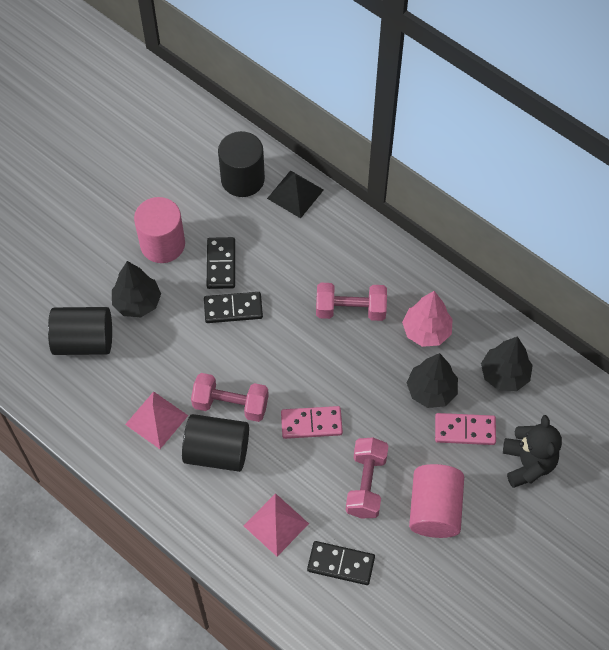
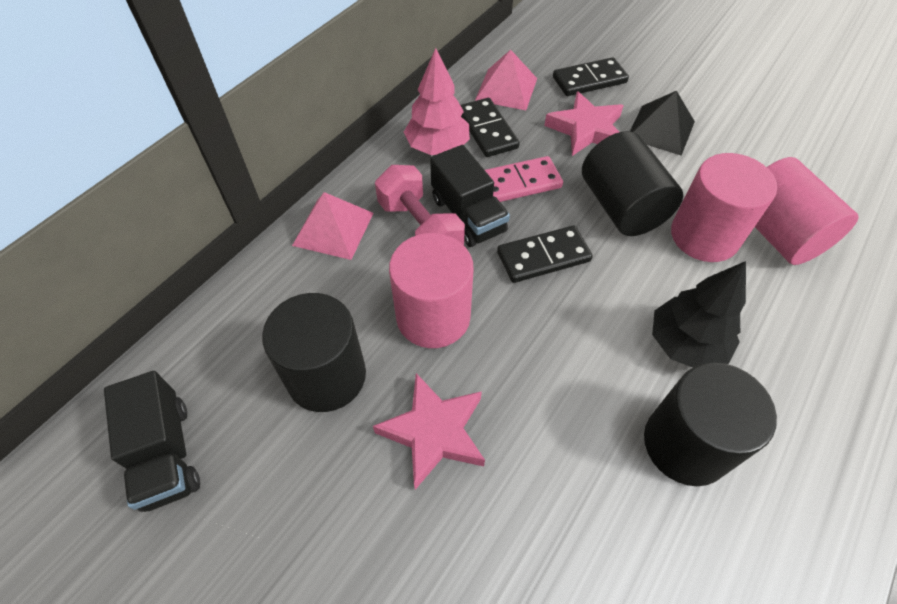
black teddy bear: [503,415,562,488] = 1 -> none = 0
black tree: [112,261,161,317] [407,353,458,408] [481,336,533,391] = 3 -> [652,261,746,368] = 1
black truck: none = 0 -> [104,371,200,512] [430,145,510,247] = 2
pink cylinder: [134,197,185,263] [409,464,464,538] = 2 -> [389,233,474,348] [671,153,777,262] [755,157,859,265] = 3
pink domino: [281,406,343,439] [435,413,496,445] = 2 -> [485,156,563,202] = 1
pink dumbbell: [191,373,269,422] [316,283,387,321] [346,438,388,518] = 3 -> [375,165,465,245] = 1
pink star: none = 0 -> [373,373,485,490] [544,91,624,156] = 2

